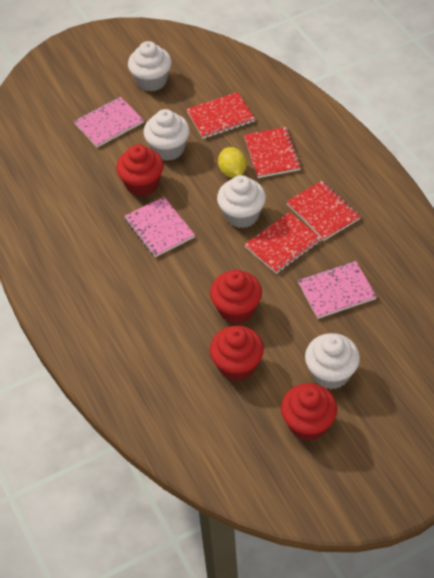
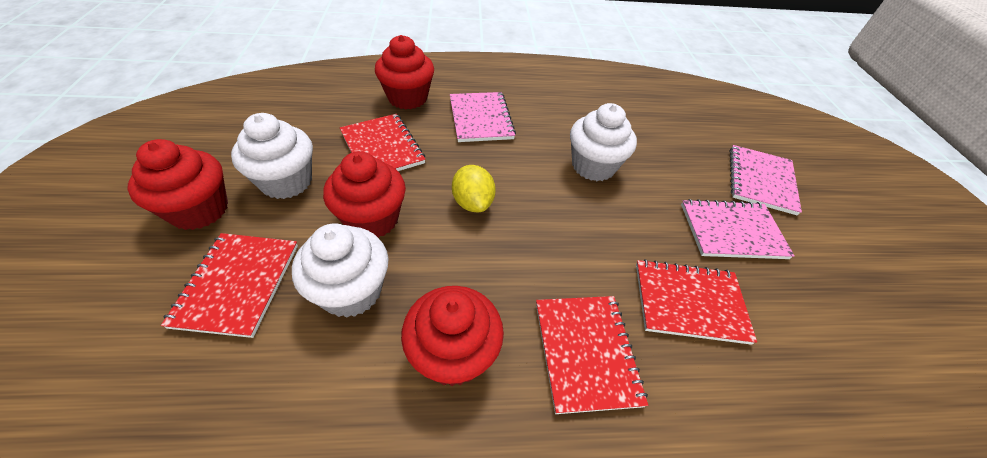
white cupcake: [128,41,172,92] [143,109,190,161] [217,175,266,228] [305,333,360,389] = 4 -> [231,113,313,199] [292,223,389,318] [570,103,637,181] = 3

